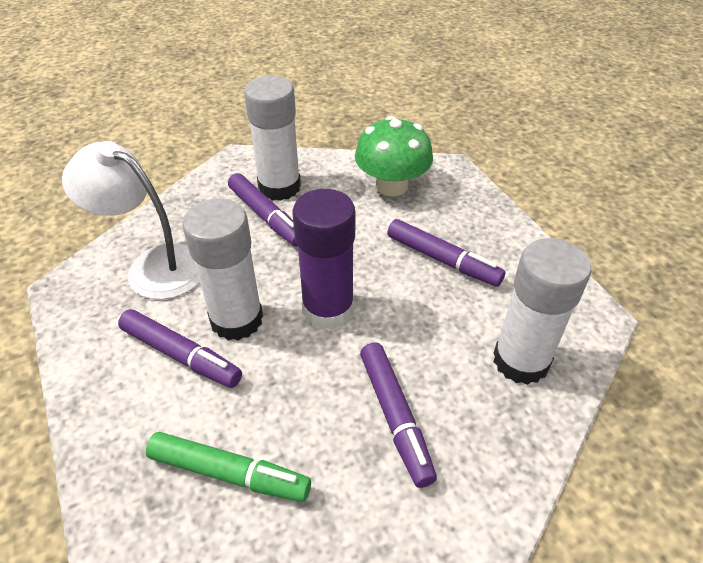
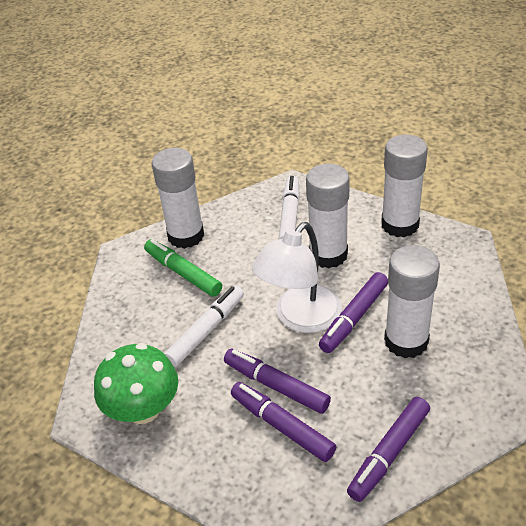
purple glue stick: [293,189,355,330] = 1 -> none = 0
white glue stick: [182,198,263,341] [244,76,301,201] [493,238,591,385] = 3 -> [152,148,204,249] [306,164,350,268] [381,134,428,237] [384,245,440,358] = 4
white marker: none = 0 -> [164,285,244,367] [279,175,300,239] = 2

